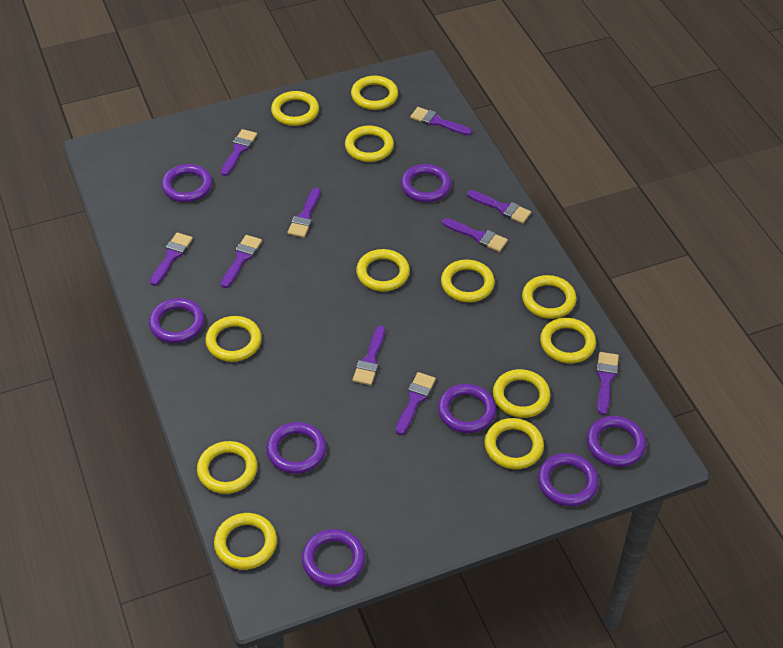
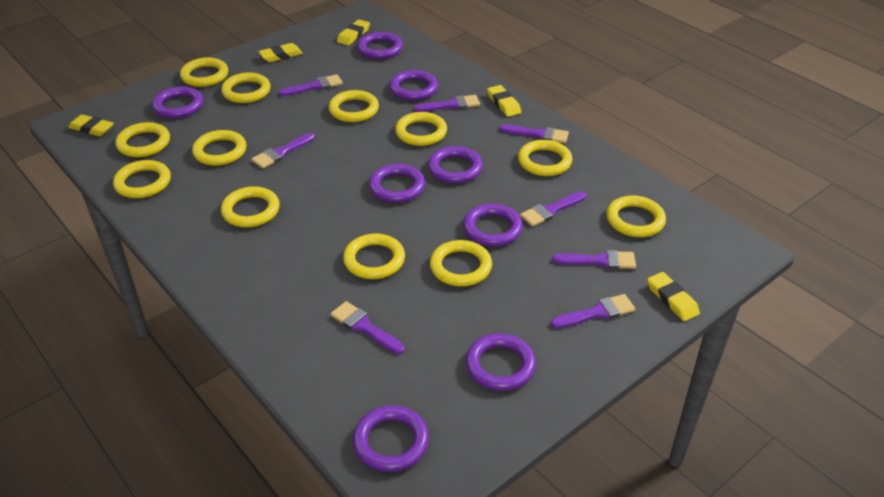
purple brush: [150,232,193,286] [221,129,257,176] [221,235,262,288] [288,188,320,238] [352,326,385,385] [396,372,436,435] [410,107,472,135] [442,218,508,252] [467,190,531,224] [596,352,619,415] = 10 -> [252,133,315,168] [278,74,343,96] [331,301,405,354] [414,95,480,112] [499,125,569,143] [520,191,587,227] [551,294,635,328] [552,250,636,269] = 8
yellow eraser: none = 0 -> [68,114,114,136] [258,43,303,62] [337,19,370,45] [487,85,521,117] [647,272,700,321] = 5

